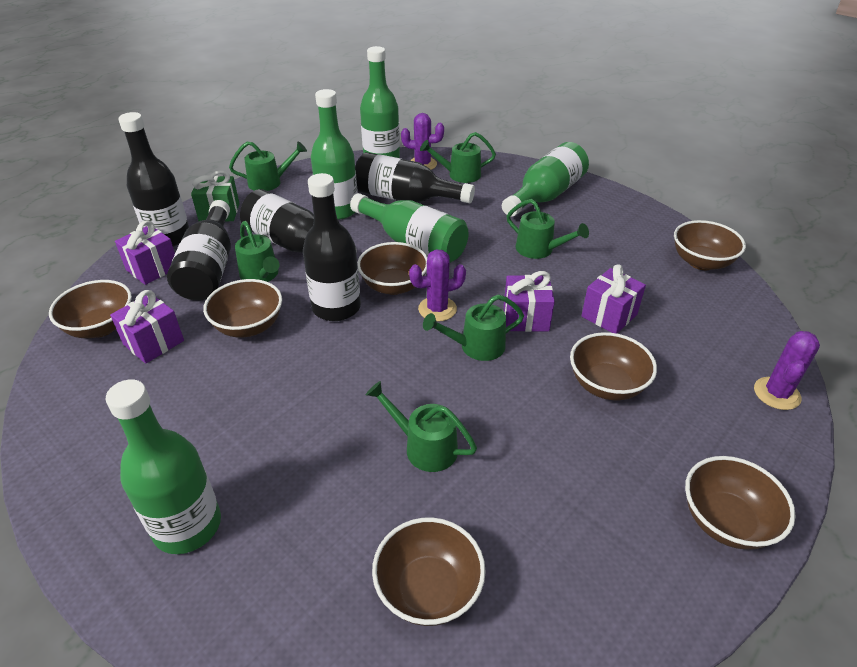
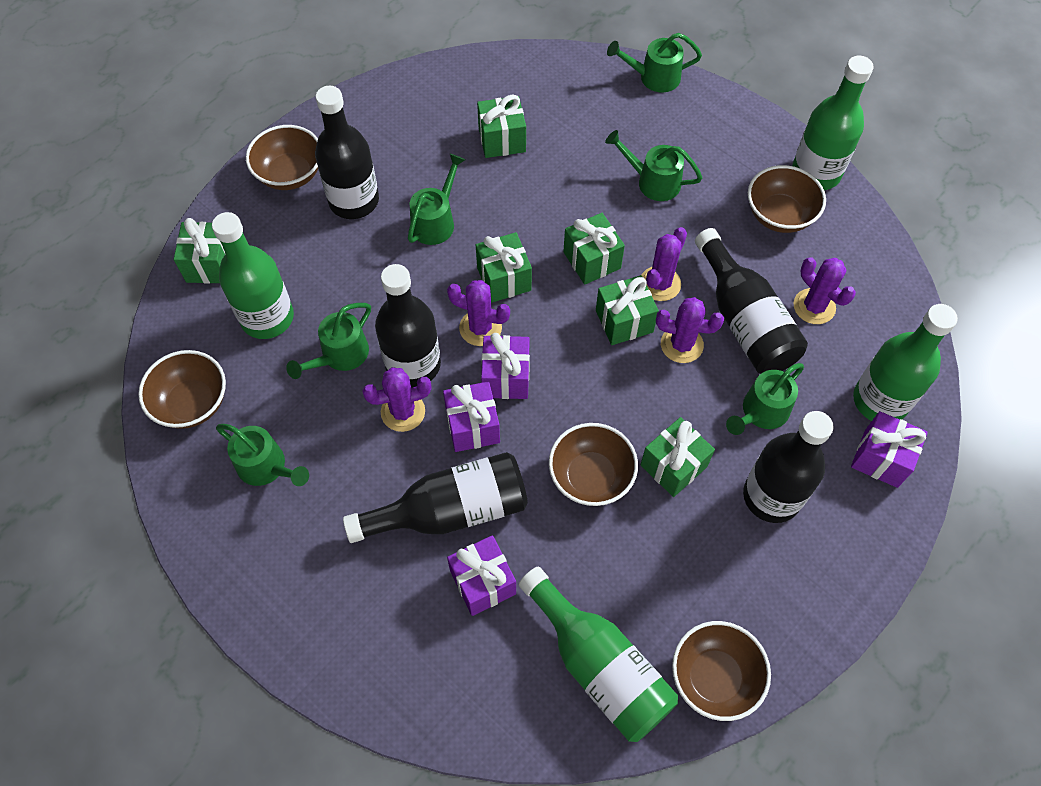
brown bowl: [49,280,132,338] [203,279,282,338] [357,242,427,295] [372,517,486,626] [570,332,657,401] [674,220,746,270] [685,456,796,550] = 7 -> [138,350,226,429] [246,125,318,190] [549,423,638,506] [672,621,771,721] [748,165,826,233] = 5
green bottle: [106,379,221,554] [311,89,358,220] [350,193,469,263] [360,46,400,158] [502,142,589,217] = 5 -> [212,212,294,339] [519,567,678,742] [792,56,874,190] [853,304,958,421] = 4
green gift: [191,170,240,221] = 1 -> [174,218,226,284] [476,232,532,302] [477,94,526,158] [563,213,625,285] [596,275,659,345] [640,417,715,497] = 6
purple cactus: [401,113,444,170] [409,250,466,322] [754,331,820,410] = 3 -> [362,367,431,432] [447,280,510,346] [642,227,687,301] [656,297,724,363] [793,257,856,324] = 5

